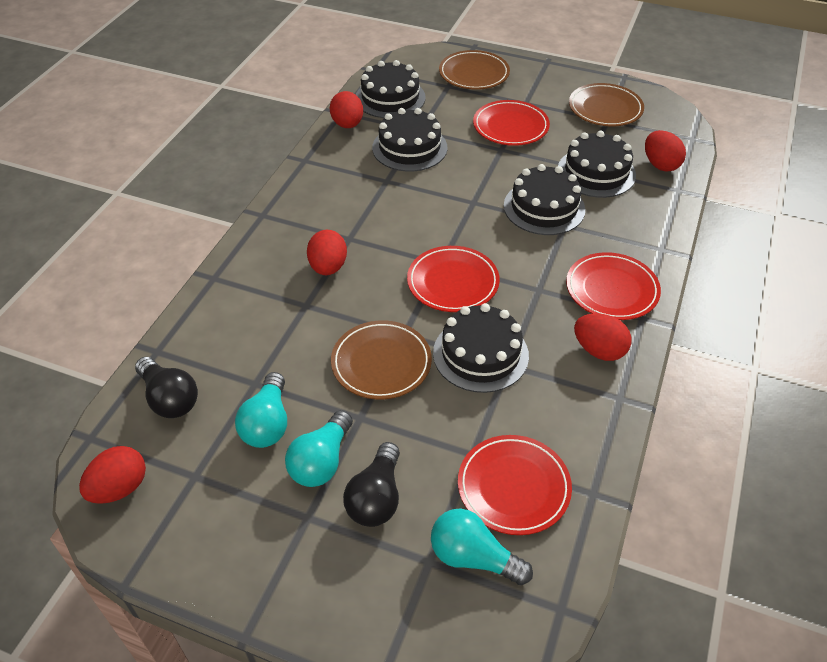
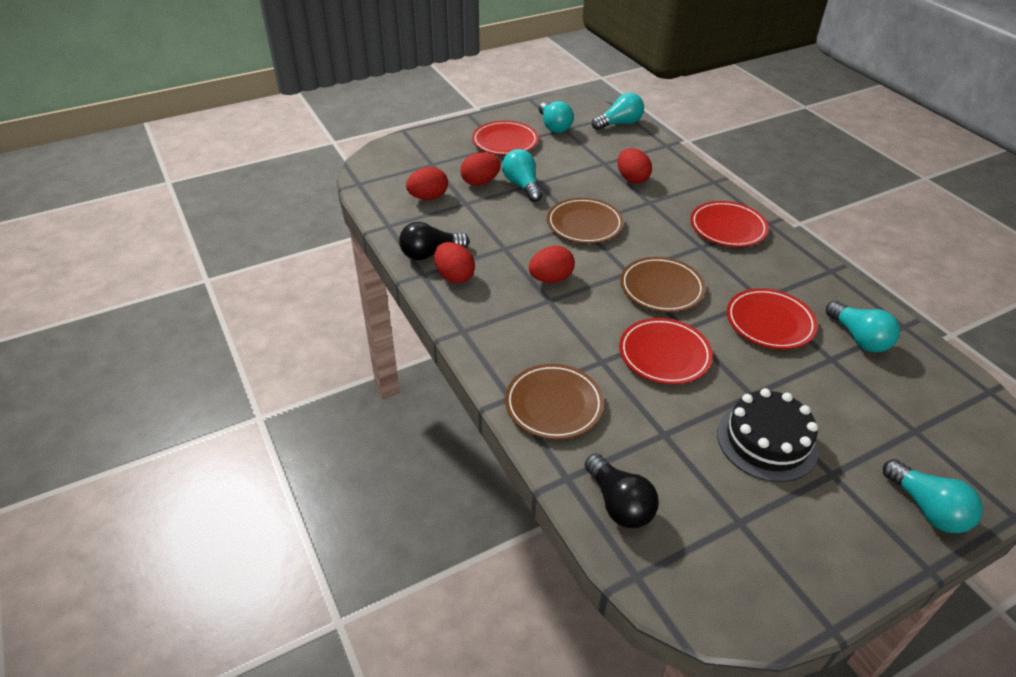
black cake: [356,60,426,118] [372,108,447,172] [433,303,529,393] [504,164,585,235] [558,131,636,198] = 5 -> [717,388,819,482] = 1
turquoise light bulb: [235,372,287,448] [285,410,353,487] [431,509,533,585] = 3 -> [502,149,543,202] [539,101,574,133] [592,93,644,130] [826,301,900,352] [883,459,983,533] = 5

